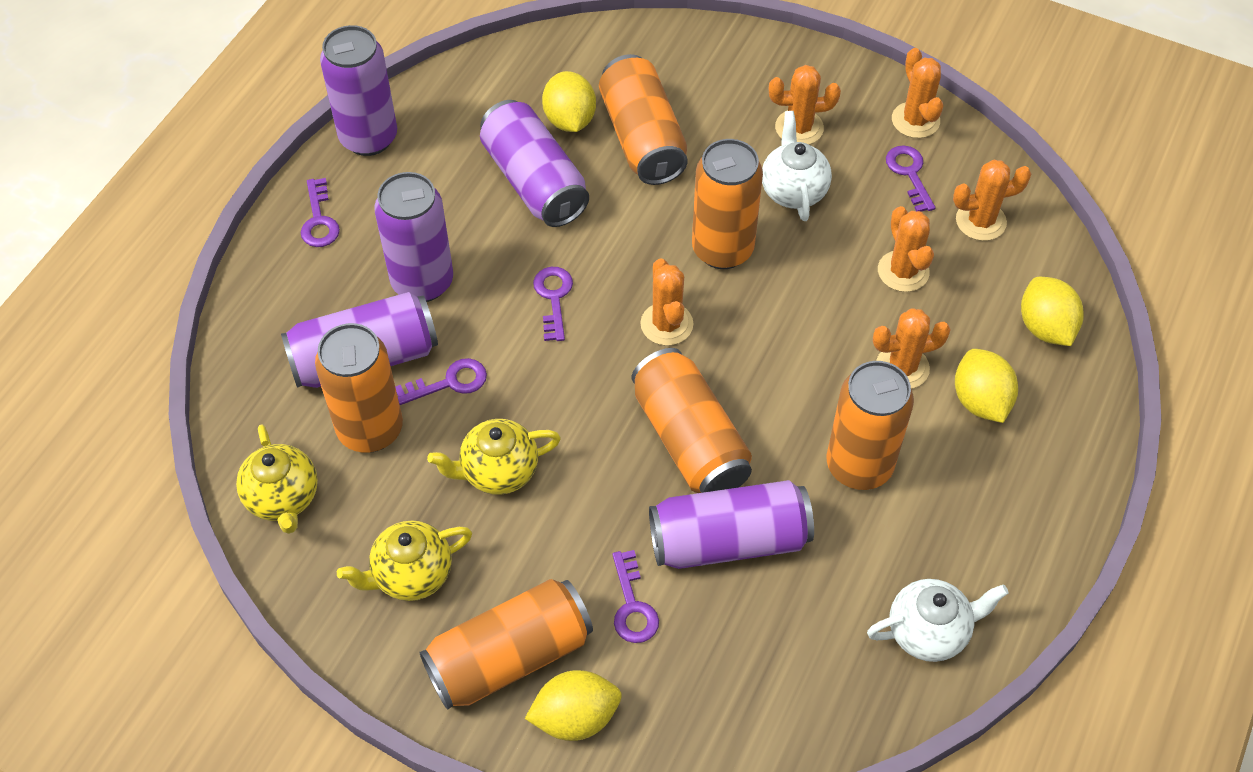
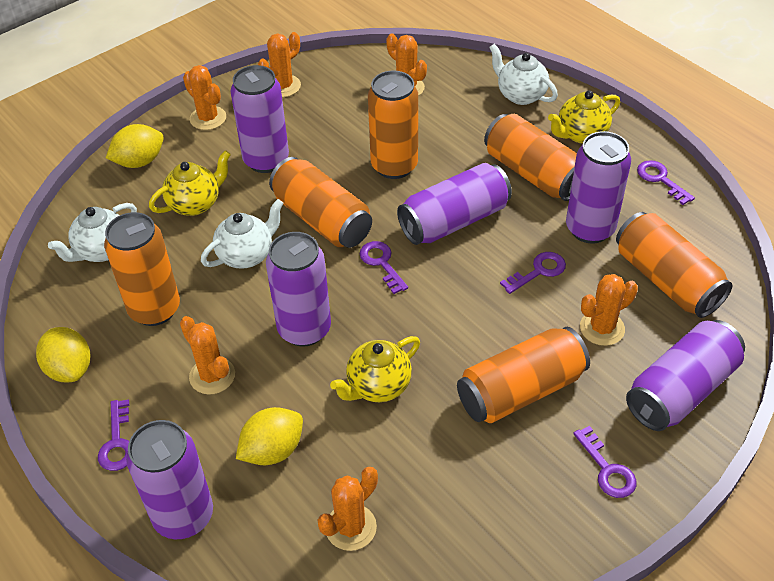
purple can: [281,292,438,388] [320,25,397,156] [374,172,453,302] [480,100,589,227] [649,480,814,569] = 5 -> [126,420,213,539] [230,65,289,173] [266,232,331,347] [397,163,512,245] [566,131,631,243] [626,320,745,431] = 6
white teapot: [762,111,832,221] [867,579,1009,662] = 2 -> [48,203,137,262] [201,199,283,269] [489,44,558,105] = 3
yellow lemon: [525,670,622,741] [542,71,596,132] [955,349,1018,423] [1021,277,1084,346] = 4 -> [36,327,90,382] [106,124,164,168] [236,407,303,465] = 3

